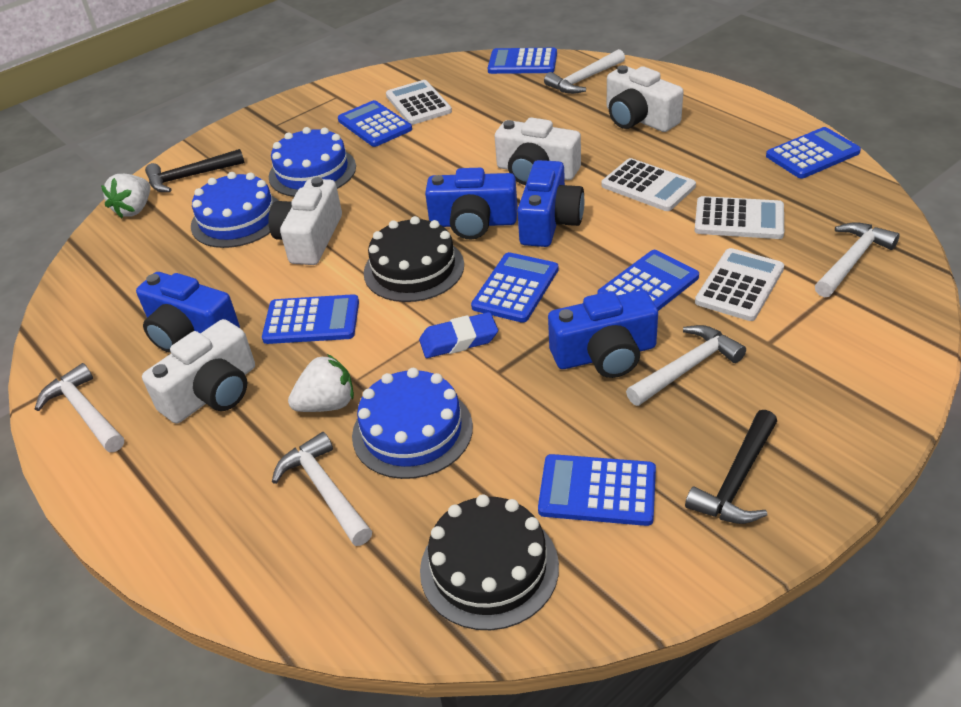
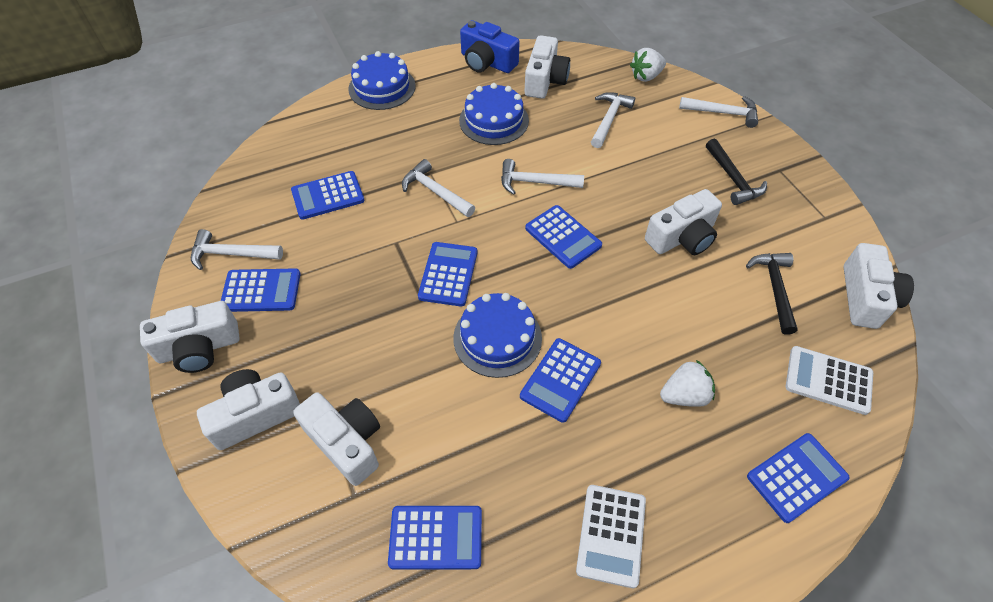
black cake: [364,216,464,302] [420,494,559,630] = 2 -> none = 0
blue camera: [136,272,240,353] [425,168,517,239] [517,160,585,247] [548,290,658,378] = 4 -> [460,20,520,73] = 1
blue eraser: [419,312,498,358] = 1 -> none = 0
white calculator: [386,80,452,125] [601,158,696,211] [694,196,784,239] [695,248,784,321] = 4 -> [576,485,646,588] [786,346,873,415] = 2
white camera: [142,319,255,424] [268,177,342,265] [495,117,581,185] [607,65,683,132] = 4 -> [140,301,240,373] [197,369,300,450] [293,392,380,486] [525,35,570,99] [645,189,722,255] [844,243,914,329] = 6

